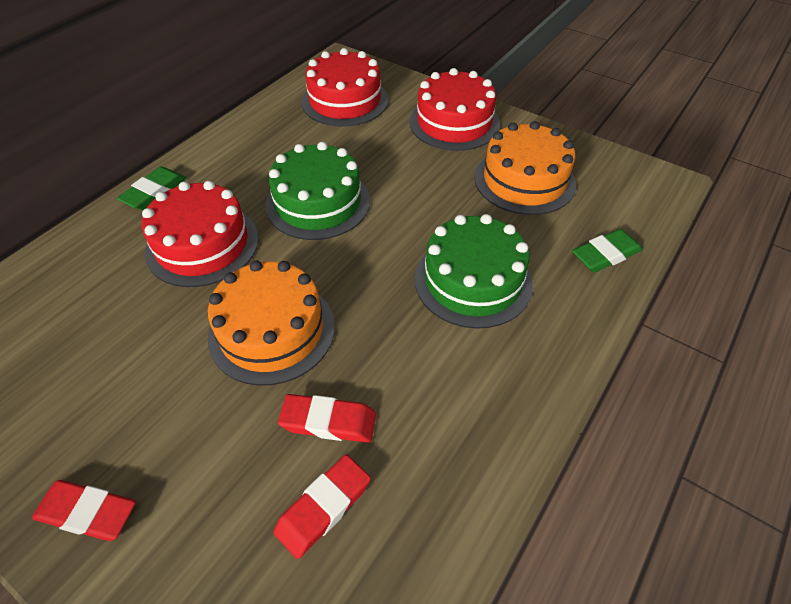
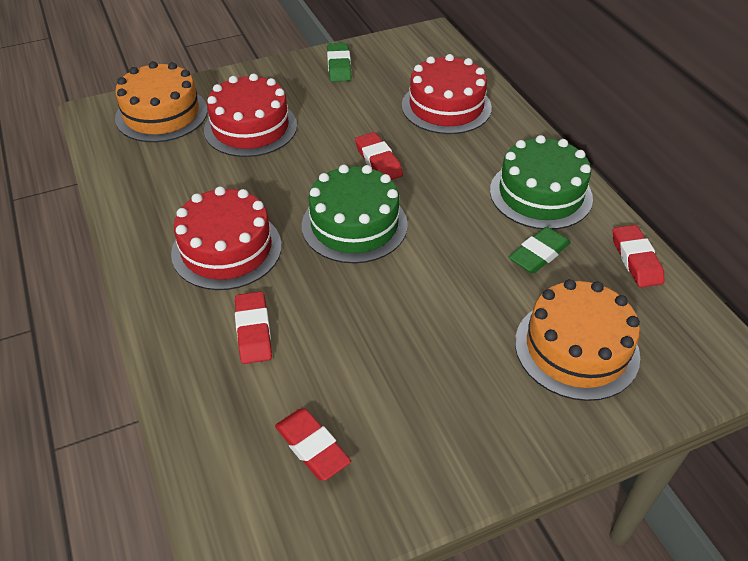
red eraser: [32,480,136,541] [274,455,371,559] [278,394,376,443] = 3 -> [235,291,272,364] [275,408,351,481] [355,132,403,180] [613,225,665,287] = 4

